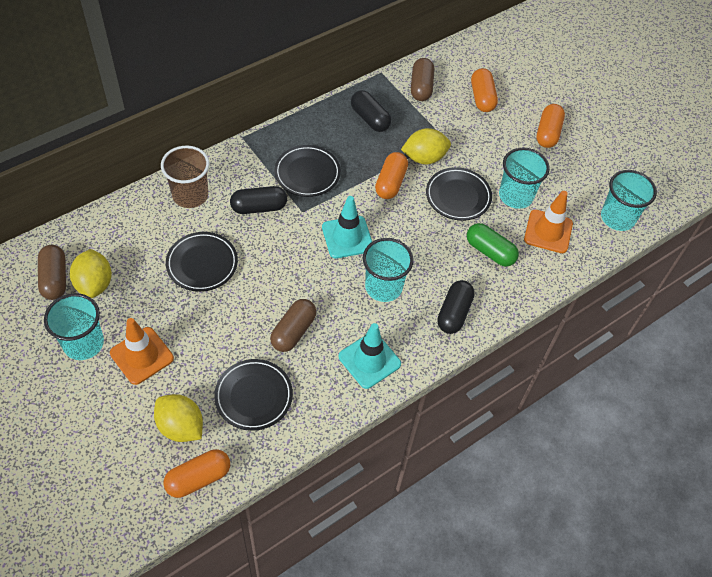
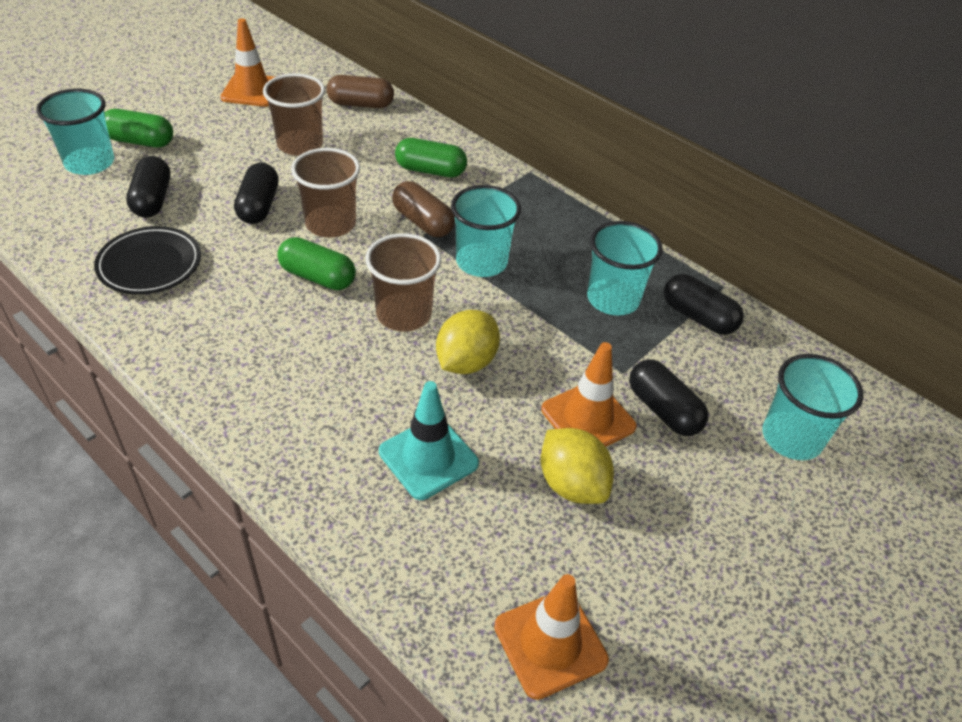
black capsule: [230,186,287,214] [351,90,392,132] [437,280,475,334] = 3 -> [126,156,170,218] [234,163,279,224] [629,360,708,436] [664,274,744,335] = 4
black plate: [166,232,238,292] [214,359,293,431] [275,145,341,197] [426,167,492,221] = 4 -> [94,226,201,294] = 1
brown capsule: [38,245,66,300] [270,299,317,352] [411,58,434,101] = 3 -> [327,75,394,108] [392,181,455,237] = 2
brown cup: [161,146,209,208] = 1 -> [263,73,325,156] [291,148,360,237] [366,233,441,332] = 3
green capsule: [467,223,519,267] = 1 -> [105,109,173,147] [277,237,356,290] [395,138,467,177] = 3
orange capsule: [163,449,230,498] [375,152,408,199] [471,68,498,112] [536,104,565,148] = 4 -> none = 0
orange traffic cone: [110,318,174,385] [524,191,573,253] = 2 -> [220,18,274,107] [494,574,609,700] [541,342,637,447] = 3
turquoise traffic cone: [322,196,372,259] [339,323,401,389] = 2 -> [379,381,479,500] = 1
yellow lemon: [70,249,112,298] [154,394,203,442] [401,128,451,164] = 3 -> [436,310,500,374] [541,428,614,504] = 2

